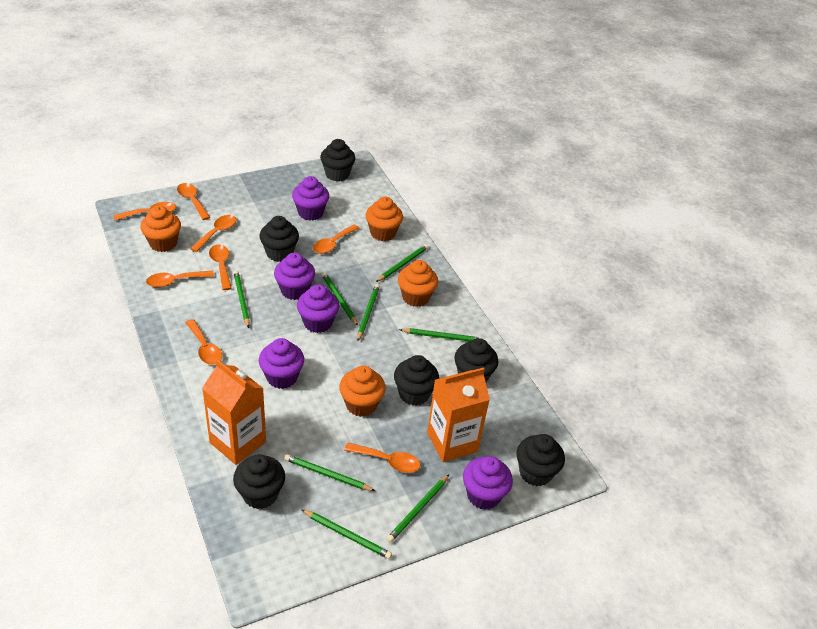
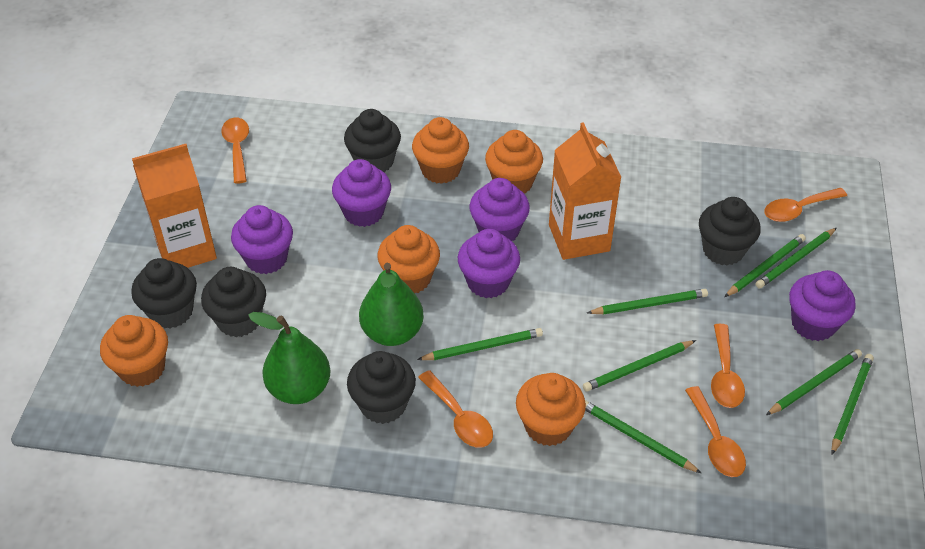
black cupcake: [233,454,285,509] [259,216,299,262] [320,139,355,181] [394,355,439,406] [454,338,499,382] [516,434,565,486] = 6 -> [131,258,197,329] [201,267,266,337] [344,109,401,172] [347,351,416,424] [699,197,761,266] = 5
green pear: none = 0 -> [248,312,331,404] [359,263,424,346] = 2
orange cupcake: [140,206,181,252] [339,366,386,417] [366,197,403,241] [398,260,438,307] = 4 -> [100,315,168,387] [378,225,440,293] [412,117,469,184] [485,130,543,193] [516,373,586,446] = 5
orange spoon: [113,202,176,220] [146,270,214,288] [177,183,210,220] [185,319,222,365] [190,215,236,252] [209,244,232,290] [313,224,359,254] [344,443,420,473] = 8 -> [221,118,249,184] [418,370,493,448] [685,386,746,477] [711,324,745,408] [764,188,847,222] = 5

